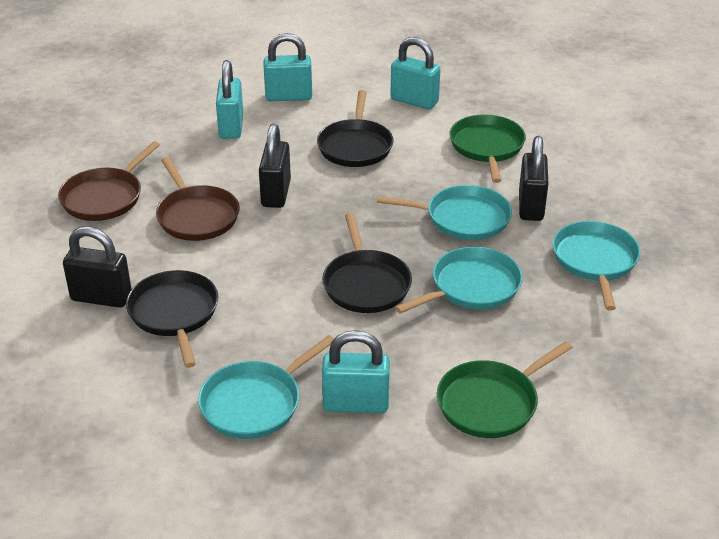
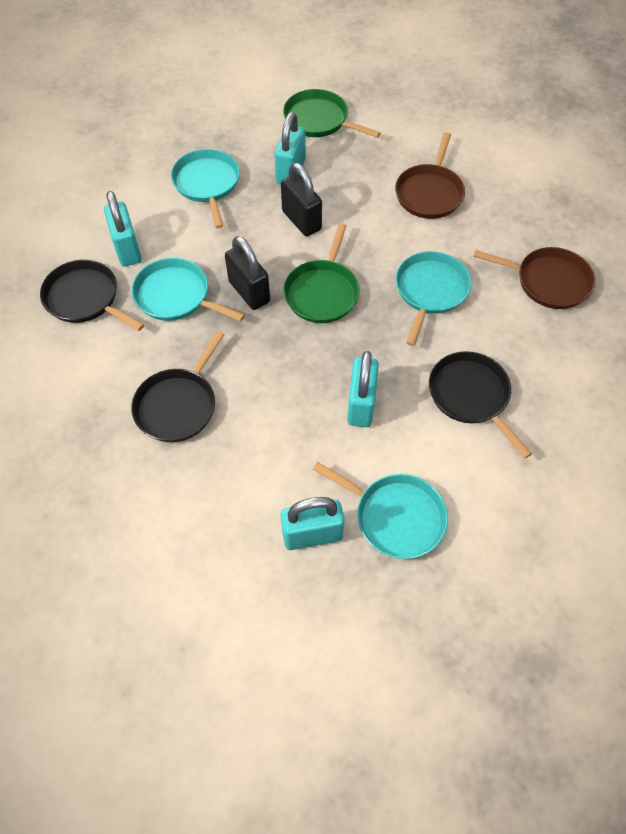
black padlock: [63,227,132,308] [259,124,291,208] [519,136,548,221] = 3 -> [225,236,270,310] [281,163,322,237] = 2

